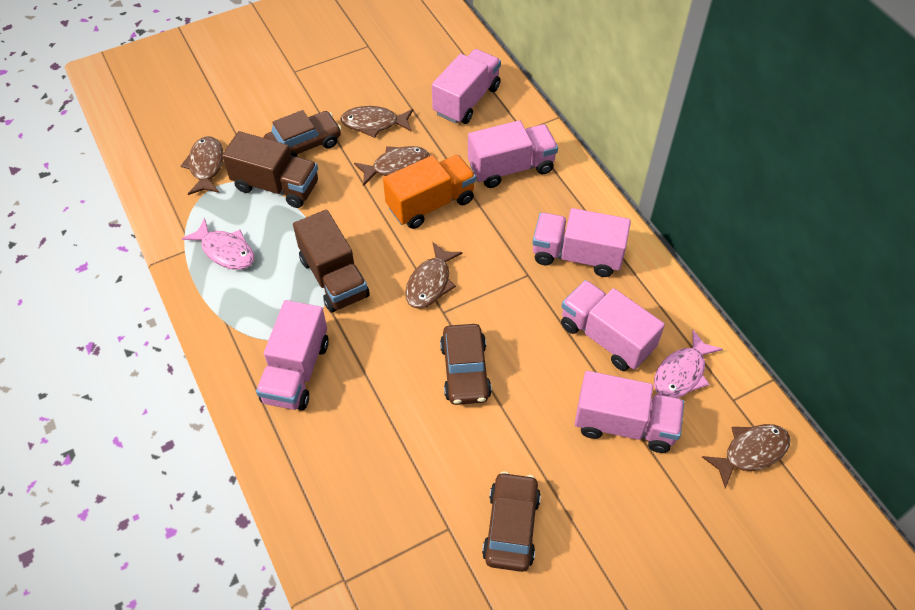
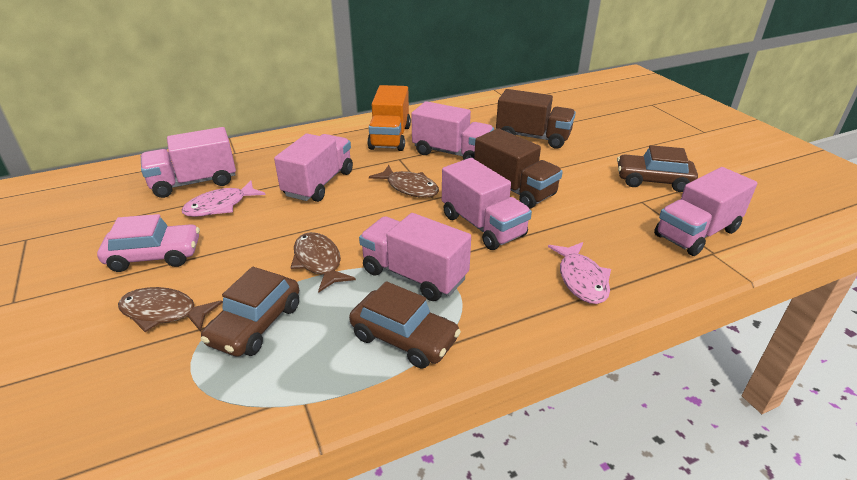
brown fish: [181,136,223,195] [340,106,413,138] [354,146,430,186] [405,242,463,309] [702,424,790,488] = 5 -> [118,287,223,332] [290,232,356,293] [369,165,439,198] = 3
pink car: none = 0 -> [97,214,200,272] = 1

